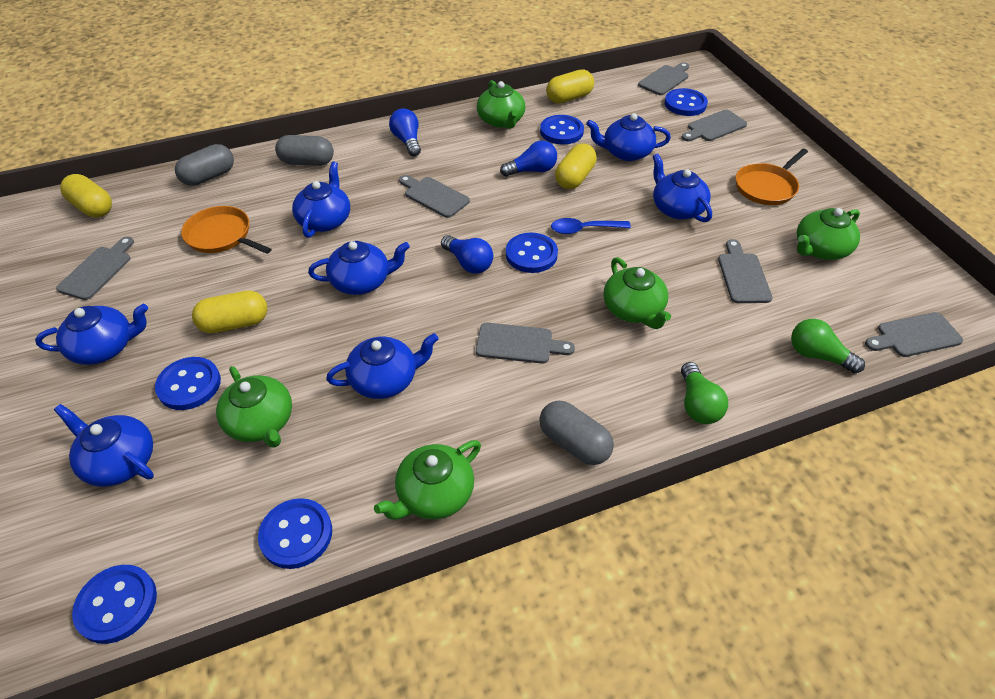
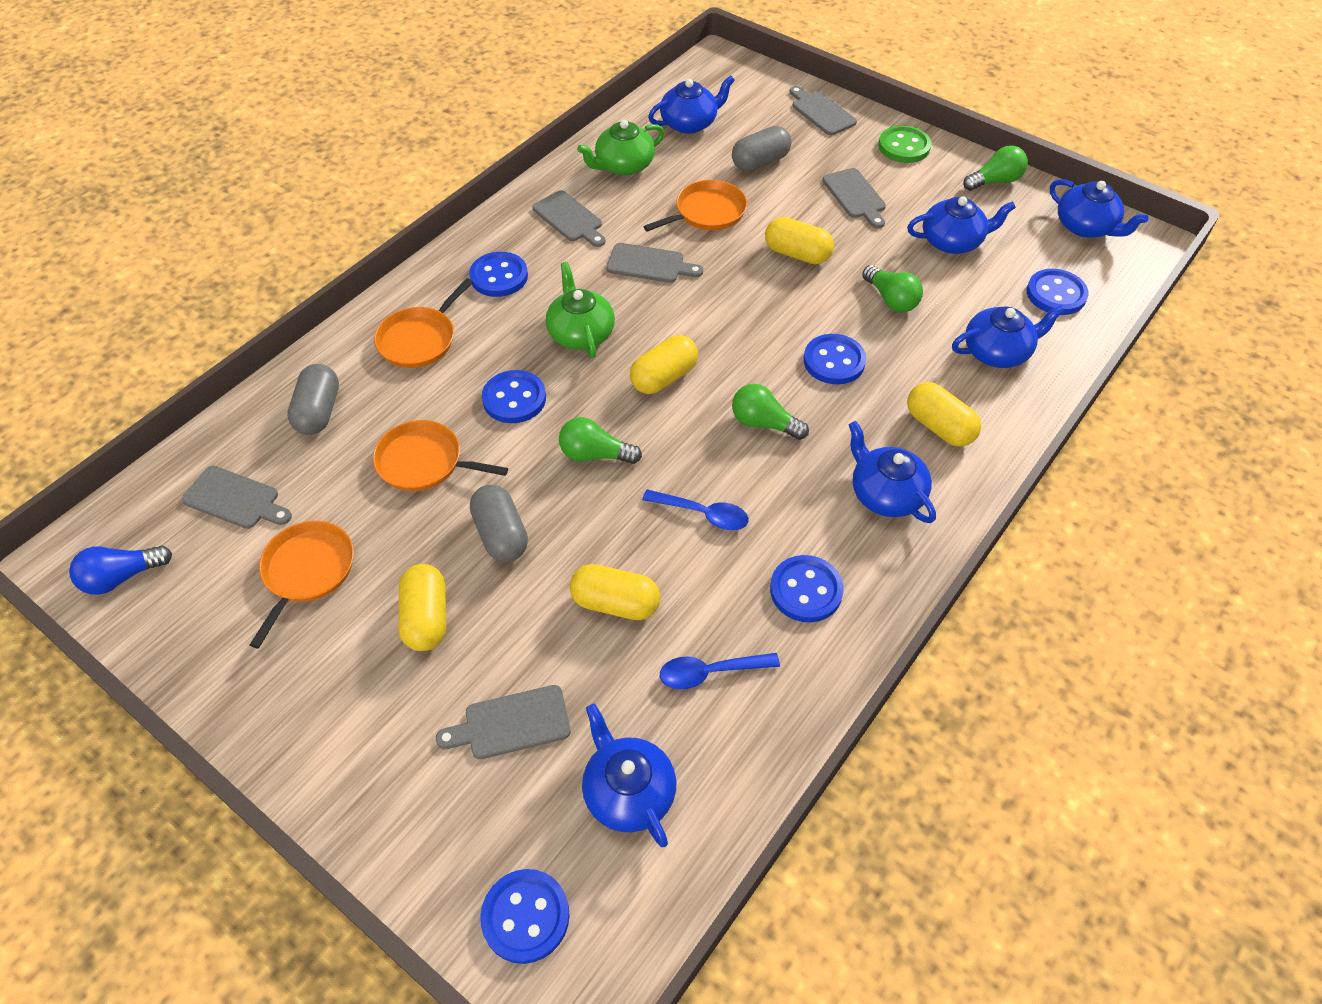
blue light bulb: [389,108,421,156] [441,235,493,274] [500,140,557,177] = 3 -> [69,545,172,595] = 1
blue spoon: [551,218,631,234] = 1 -> [642,489,749,530] [660,653,780,689] = 2
blue teapot: [35,304,148,365] [54,404,154,487] [292,162,350,238] [308,241,410,295] [326,333,439,399] [586,113,671,161] [652,153,712,222] = 7 -> [582,703,676,847] [648,76,735,134] [848,421,936,523] [907,196,1016,254] [952,305,1065,368] [1050,179,1148,238] = 6
green button: none = 0 -> [878,125,931,163] = 1
green light bulb: [681,362,728,424] [791,319,865,373] = 2 -> [559,417,642,464] [732,384,809,440] [862,265,923,313] [963,145,1028,191] = 4
green teapot: [216,366,292,448] [374,440,481,520] [477,80,525,129] [603,257,671,329] [797,208,860,260] = 5 -> [546,262,615,358] [577,120,664,176] = 2
grey cutting board: [56,237,134,300] [399,175,470,218] [476,323,575,364] [638,62,689,95] [682,109,747,141] [718,239,772,303] [865,312,963,357] = 7 -> [182,466,292,529] [436,685,571,759] [532,190,606,247] [606,243,703,283] [790,86,857,135] [822,168,886,228] = 6
orange pan: [181,206,271,254] [736,149,808,205] = 2 -> [250,521,354,648] [373,420,508,491] [374,278,473,368] [643,180,747,232] = 4
yellow capsule: [60,174,112,217] [192,291,267,333] [546,69,594,103] [555,143,597,189] = 4 -> [398,564,446,651] [570,564,660,620] [630,335,698,394] [765,217,834,264] [907,382,981,447] = 5

